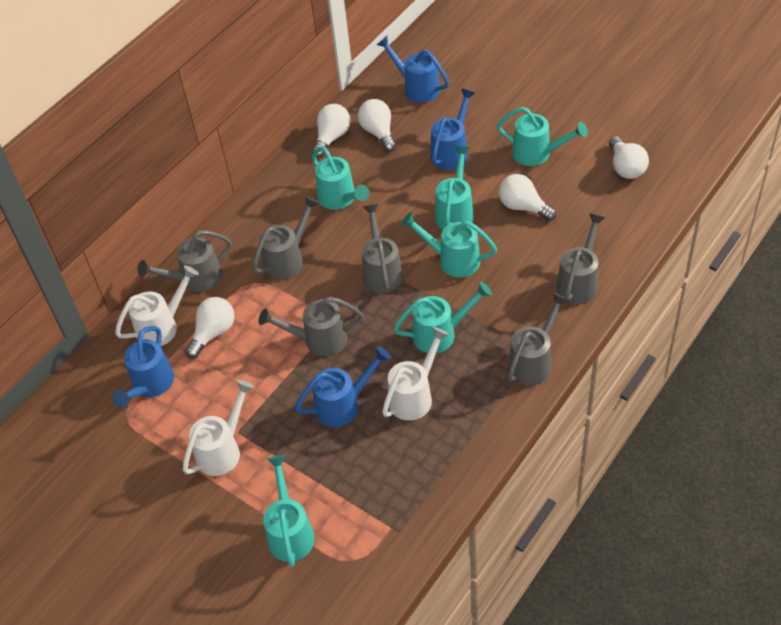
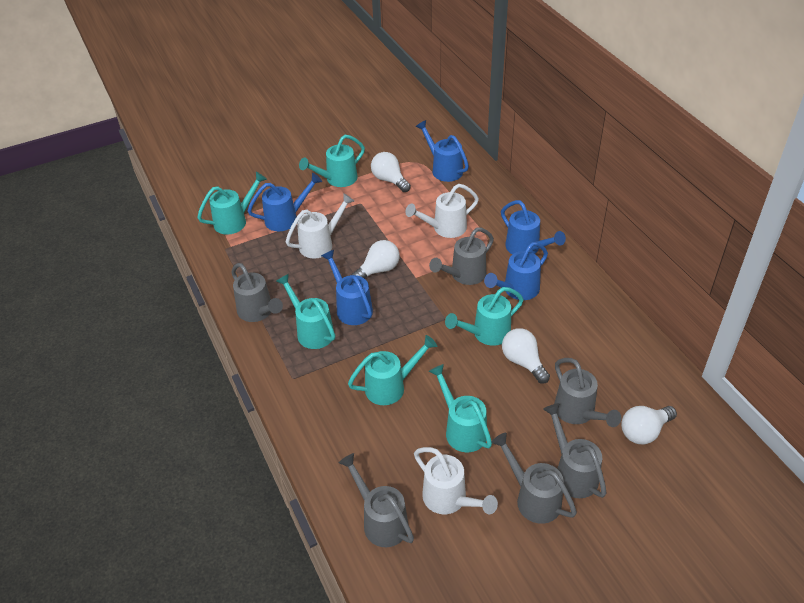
blue watering can: [112,326,174,408] [295,346,391,427] [377,36,449,103] [430,89,475,170] = 4 -> [248,173,322,231] [321,250,373,325] [415,120,469,182] [484,242,548,300] [501,200,566,254] = 5
white light bulb: [185,297,235,359] [312,104,351,158] [358,99,396,152] [499,174,557,221] [609,136,649,179] = 5 -> [351,240,400,279] [371,152,411,192] [502,328,550,384] [621,406,677,444] = 4

